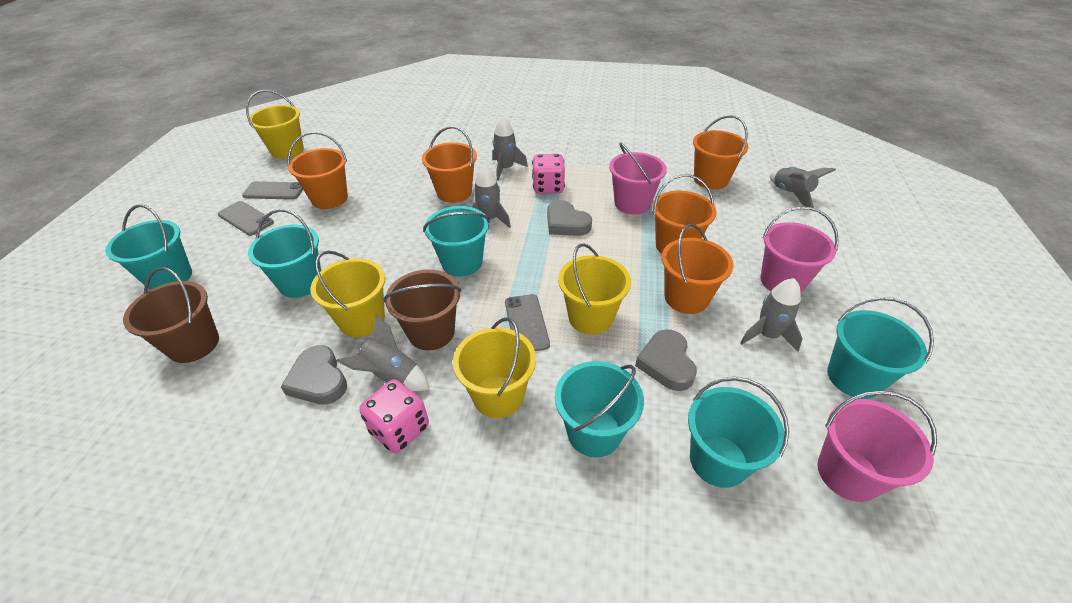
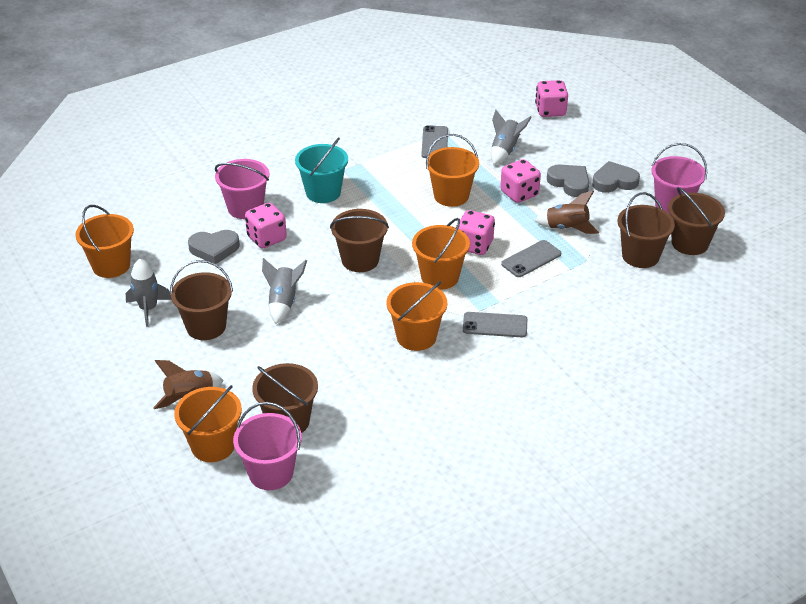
brown bucket: [123,267,219,363] [383,270,461,351] = 2 -> [170,260,233,340] [252,363,318,433] [330,209,389,272] [617,192,675,268] [668,187,725,255] = 5
brown rocket: none = 0 -> [153,360,224,409] [535,191,599,234] = 2
grey rocket: [337,315,430,391] [472,165,511,228] [492,117,528,181] [740,278,803,351] [770,167,836,208] = 5 -> [126,259,172,327] [262,258,307,324] [491,110,532,165] = 3
pink dice: [359,379,429,453] [532,154,565,194] = 2 -> [245,203,287,249] [456,210,495,255] [500,159,541,203] [535,80,568,117] = 4
turquoise bucket: [105,204,192,290] [248,209,321,298] [423,206,490,277] [555,361,644,458] [688,377,789,488] [827,297,934,399] = 6 -> [295,137,348,203] = 1
yellow bucket: [246,90,304,159] [311,251,385,337] [453,317,536,418] [558,243,631,335] = 4 -> none = 0

